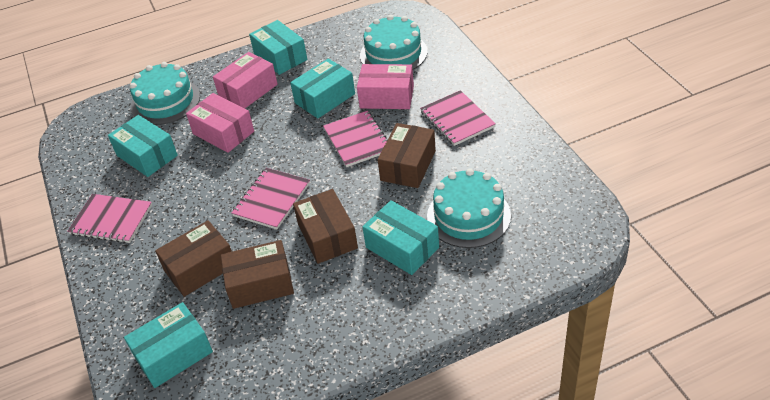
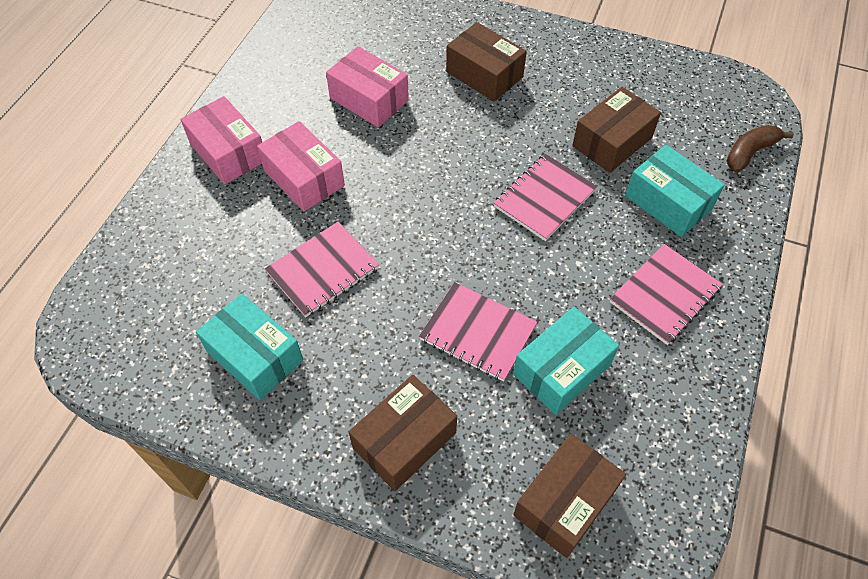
brown banana: none = 0 -> [727,125,794,172] = 1
turquoise box: [108,115,178,177] [124,302,213,388] [249,20,307,75] [290,59,355,118] [363,200,439,275] = 5 -> [196,293,303,400] [513,307,619,415] [625,145,725,237] = 3
turquoise cake: [130,62,200,125] [360,15,428,70] [427,168,511,248] = 3 -> none = 0

